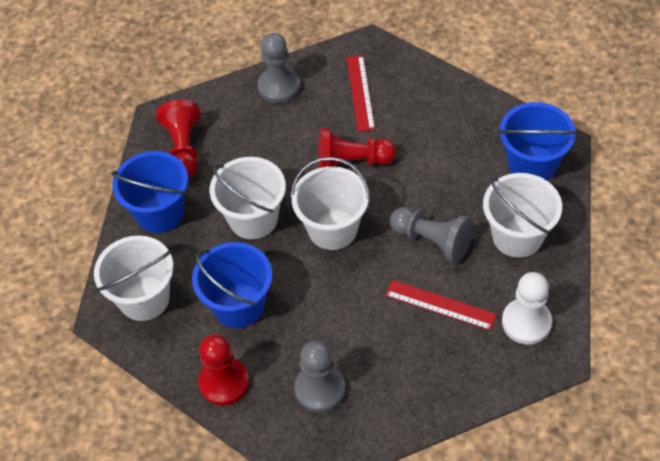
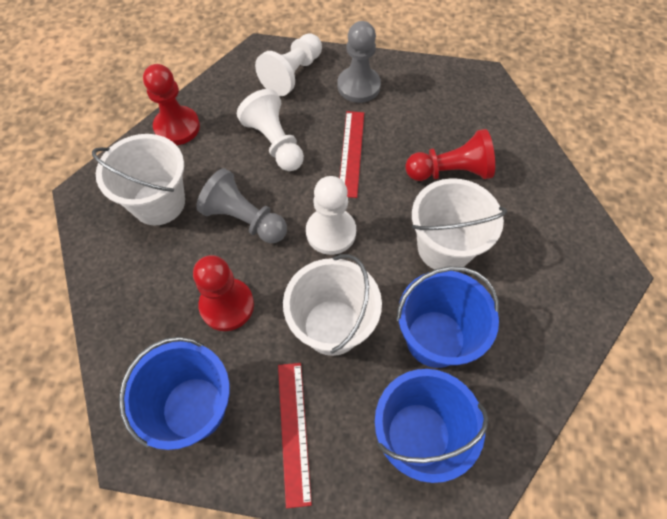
grey pawn: [258,33,300,103] [294,341,345,412] [390,207,473,263] = 3 -> [196,168,287,243] [338,21,381,103] = 2
white bucket: [94,236,174,321] [210,157,286,240] [290,157,370,250] [483,173,562,258] = 4 -> [92,134,185,225] [283,254,382,356] [412,178,507,269] = 3
white pawn: [502,272,552,344] = 1 -> [237,89,304,171] [255,33,322,96] [306,176,356,255] = 3

